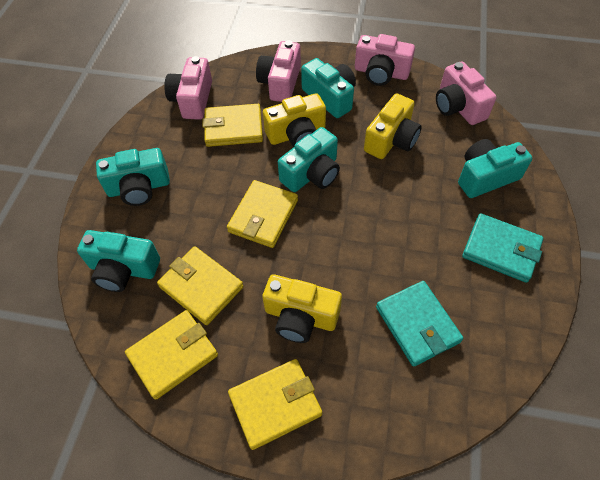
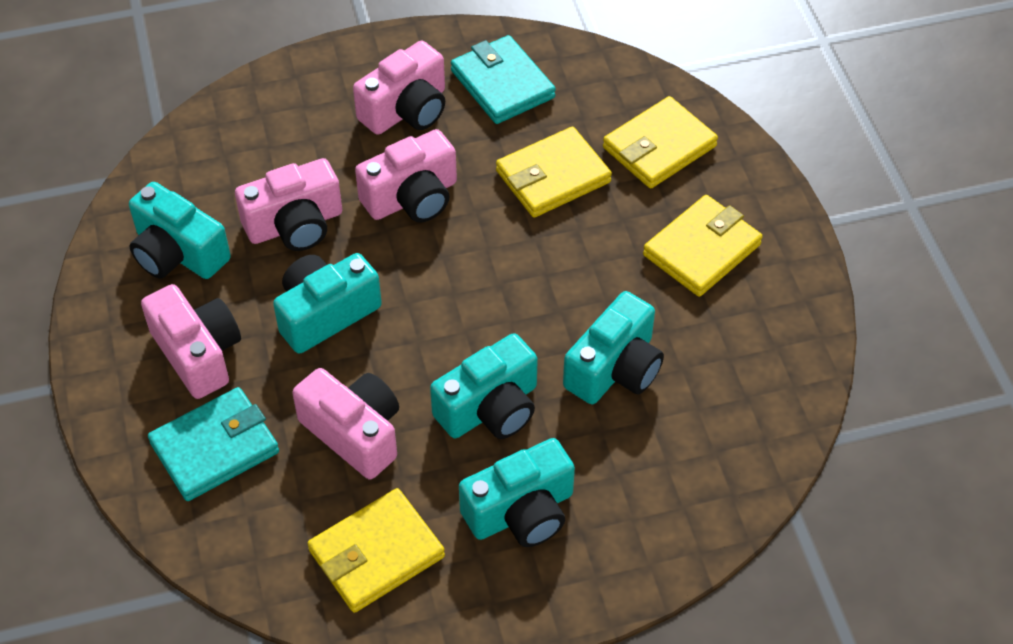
pink camera: [164,56,212,120] [256,40,301,102] [355,34,415,86] [436,61,496,125] = 4 -> [141,284,241,399] [235,158,342,251] [292,368,399,479] [353,40,445,135] [355,129,457,222] = 5
yellow camera: [262,274,342,343] [263,93,326,147] [364,93,421,159] = 3 -> none = 0
yellow wallet: [125,310,218,400] [157,246,244,325] [202,104,263,147] [227,180,298,248] [228,359,322,450] = 5 -> [307,488,445,613] [496,127,612,218] [603,96,718,189] [643,195,763,297] = 4

